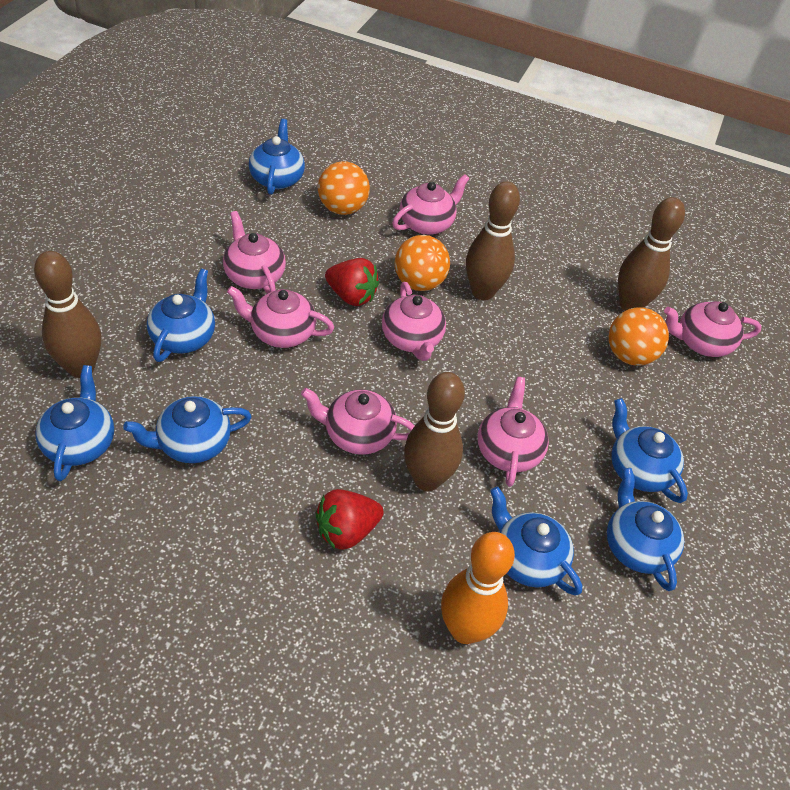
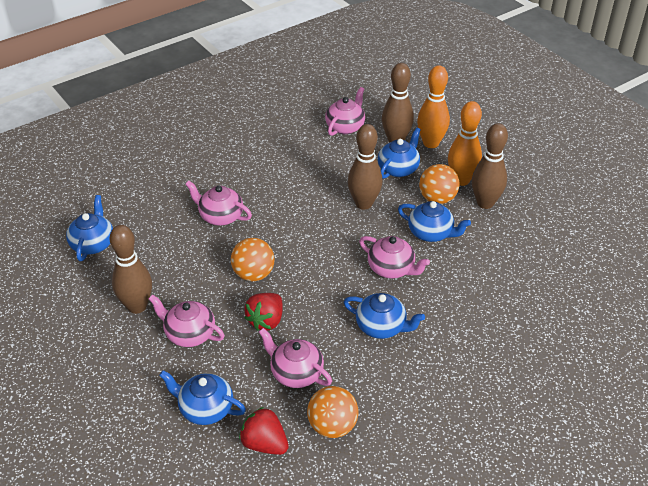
blue teapot: [35,365,114,481] [123,396,252,463] [147,269,215,362] [249,119,305,195] [490,487,582,596] [607,468,684,591] [611,398,688,503] = 7 -> [66,195,113,261] [159,370,246,425] [344,293,425,339] [378,128,421,179] [398,201,471,242] = 5
orange bowling pin: [441,532,515,644] = 1 -> [417,65,450,148] [448,101,482,186] = 2
pink teapot: [223,211,286,293] [227,286,334,348] [301,388,415,455] [382,282,446,361] [392,174,469,235] [478,377,549,487] [664,301,762,357] = 7 -> [149,294,225,347] [185,181,252,226] [259,328,332,388] [325,87,365,136] [359,236,430,279] = 5

